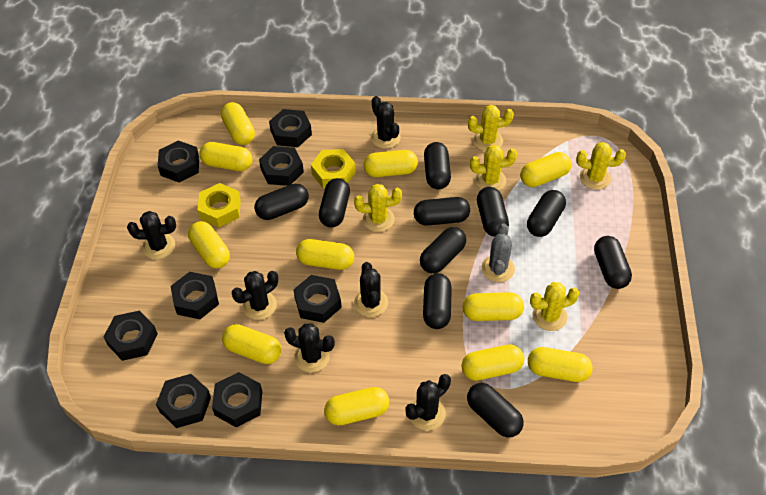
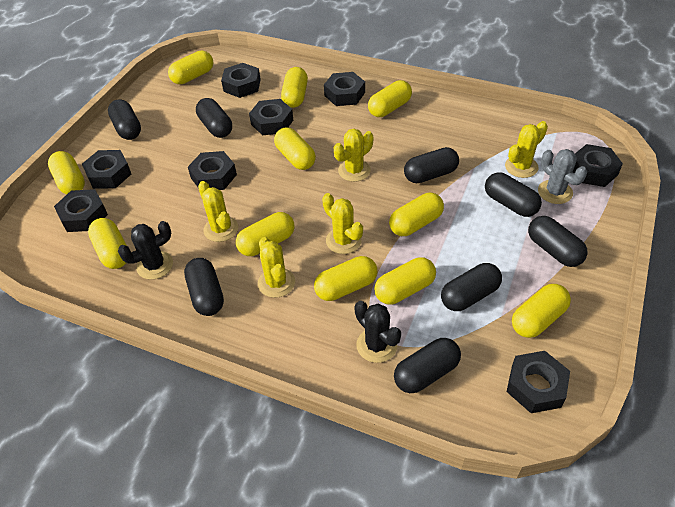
black cactus: [127,211,176,259] [232,271,278,320] [284,323,335,372] [354,262,388,317] [371,96,401,149] [405,374,451,430] = 6 -> [118,221,173,280] [354,301,401,363] = 2
black capsule: [255,184,309,220] [319,178,350,228] [414,197,470,226] [420,227,466,274] [423,273,452,329] [424,142,451,189] [467,383,524,438] [477,187,509,237] [527,190,566,237] [594,236,632,289] = 10 -> [108,99,141,140] [184,258,224,316] [196,98,232,138] [394,338,461,393] [404,147,459,183] [441,263,502,311] [485,172,542,217] [528,216,588,267] = 8
yellow nut: [198,183,241,227] [311,149,356,188] = 2 -> none = 0

